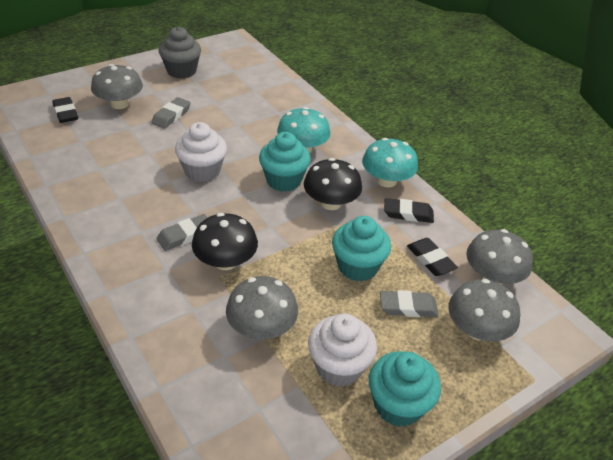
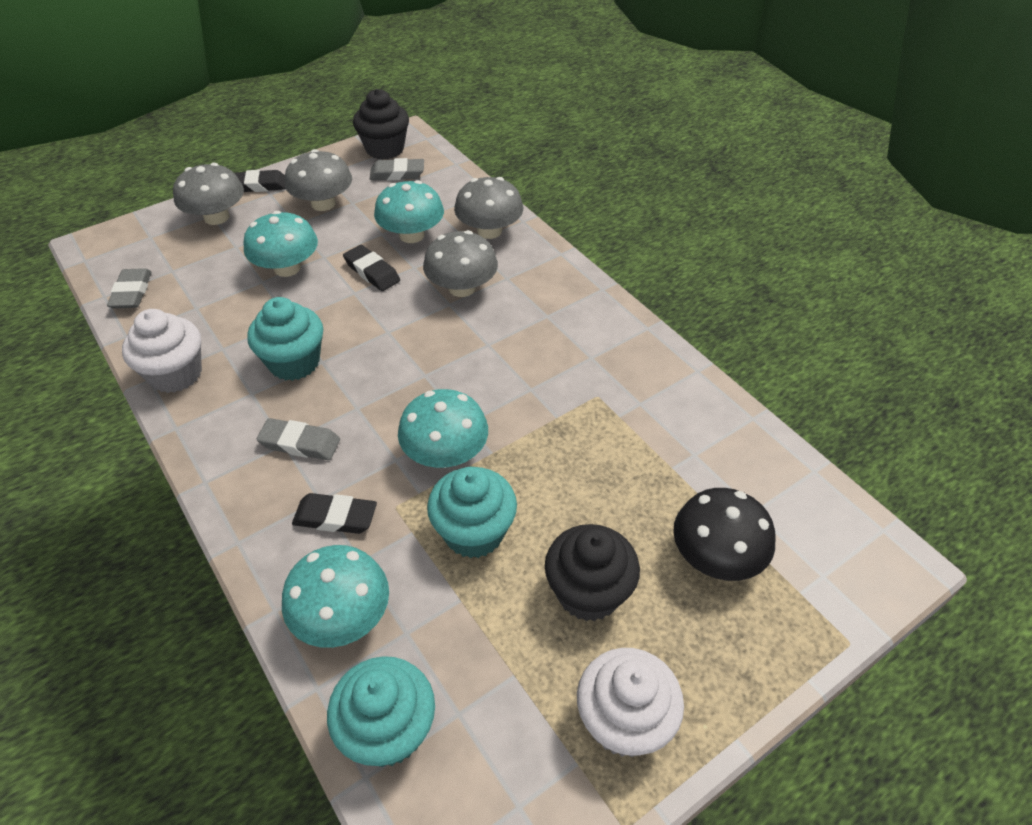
black cupcake: none = 0 -> [353,89,409,160] [545,524,640,621] = 2
black mushroom: [192,213,258,270] [304,158,362,210] = 2 -> [673,488,775,581] = 1
grey cupcake: [159,27,201,79] = 1 -> none = 0
turquoise mushroom: [277,107,331,153] [362,138,418,187] = 2 -> [243,211,318,277] [282,545,389,648] [374,180,444,243] [398,389,488,468] = 4

